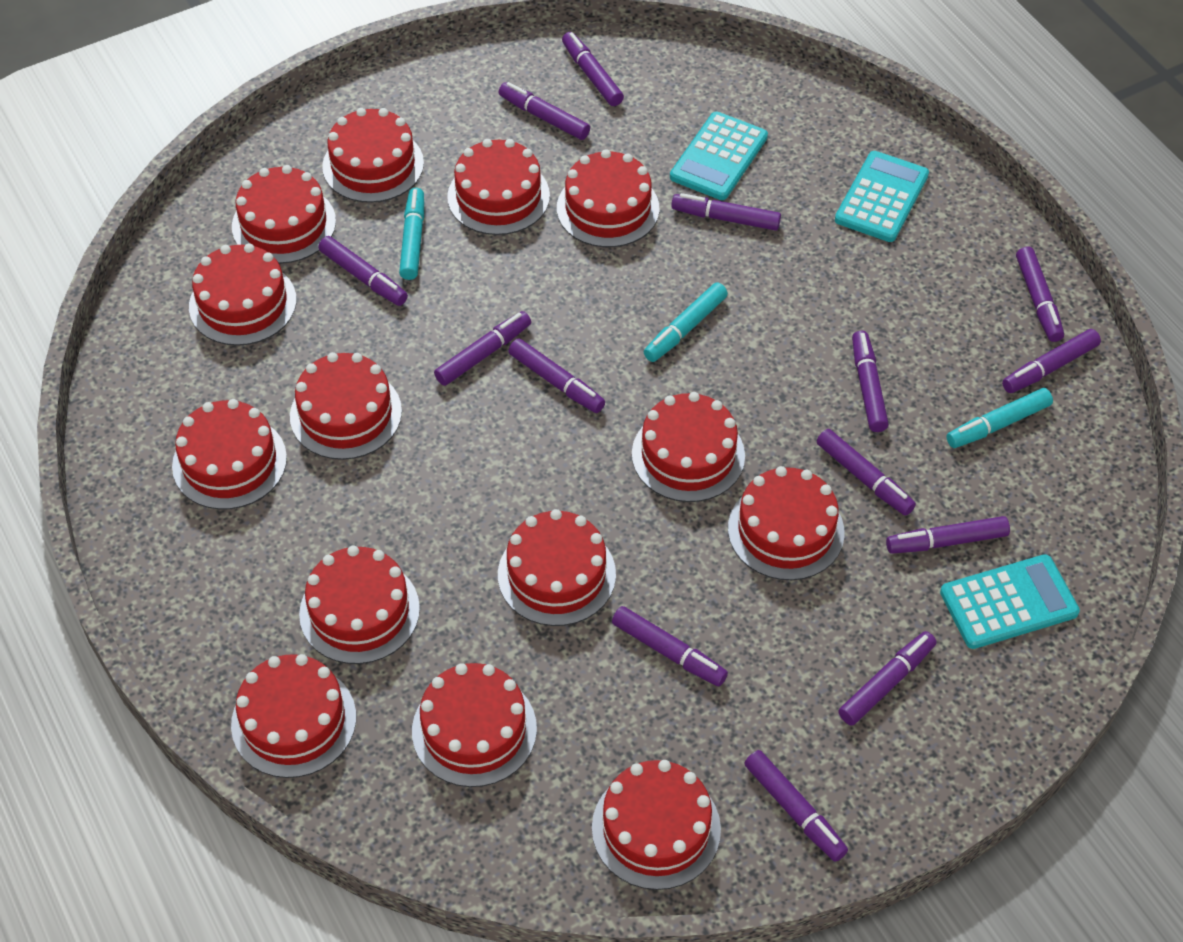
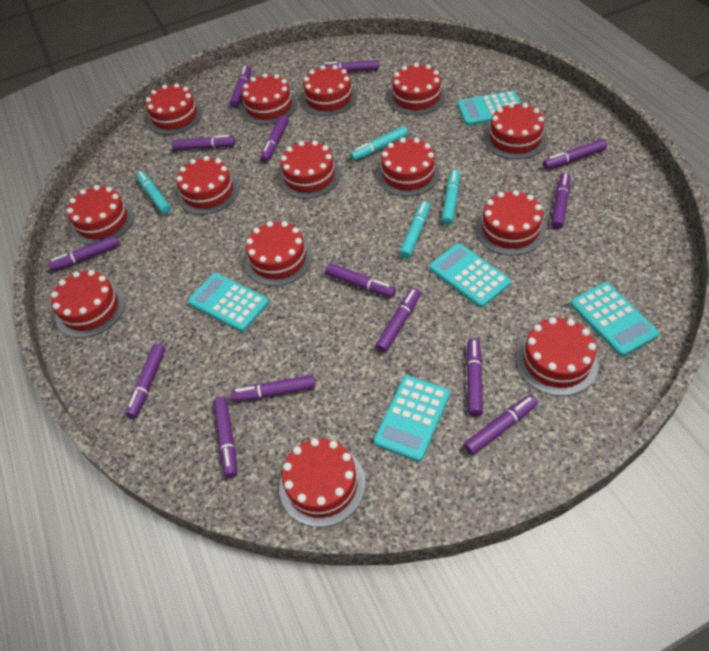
turquoise calculator: [670,112,768,200] [835,151,929,242] [940,554,1080,649] = 3 -> [188,273,269,332] [374,375,450,462] [429,243,511,308] [457,91,521,126] [570,282,659,357] = 5
turquoise marker: [399,188,424,280] [644,282,728,362] [946,388,1053,448] = 3 -> [136,171,171,214] [350,126,408,161] [399,201,430,259] [441,170,460,225] = 4

